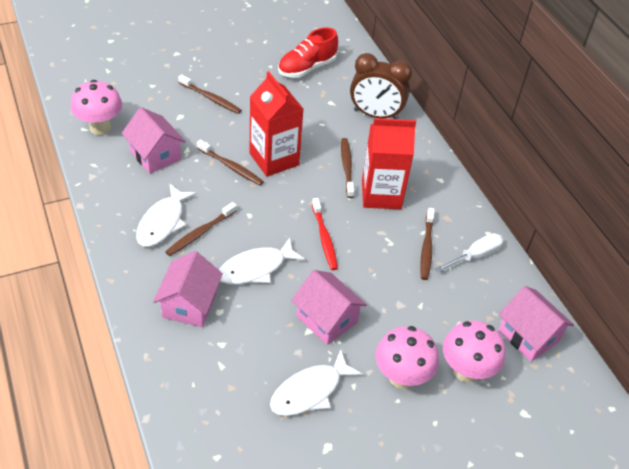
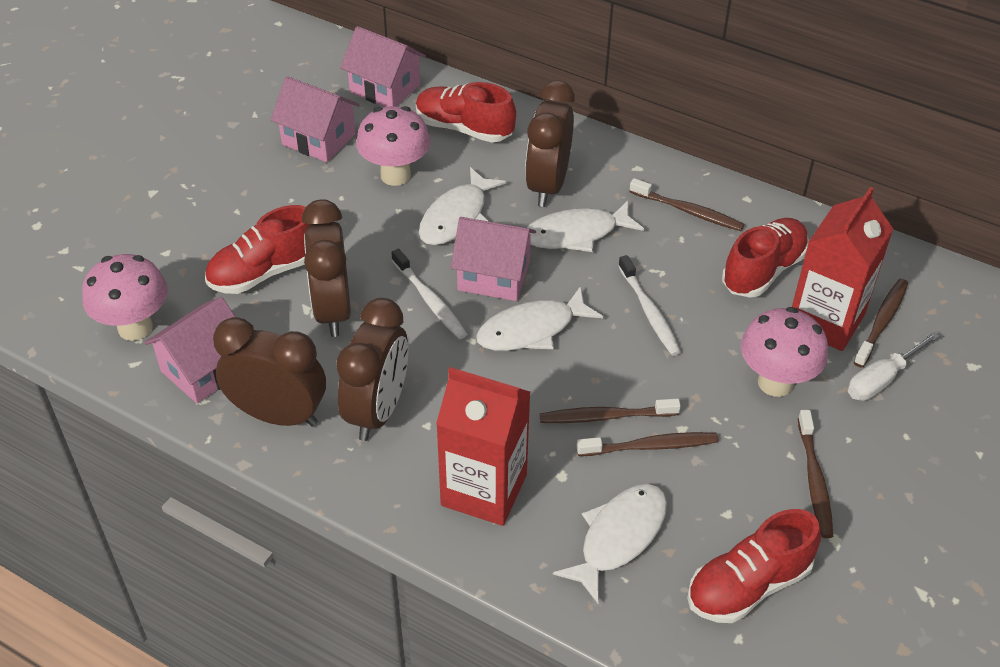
brown clock: [350,53,412,119] = 1 -> [213,317,326,427] [302,200,351,337] [336,298,408,441] [525,80,575,207] = 4
red shoe: [278,28,338,78] = 1 -> [205,205,310,294] [416,82,516,142] [687,509,821,623] [722,218,809,298] = 4
red toothbrush: [312,198,338,270] = 1 -> none = 0
white fish: [136,184,197,247] [219,238,305,284] [270,350,363,416] = 3 -> [419,167,506,245] [476,286,603,351] [527,201,644,252] [553,484,667,603] = 4
white toothbrush: none = 0 -> [391,249,467,339] [618,255,681,356] = 2

